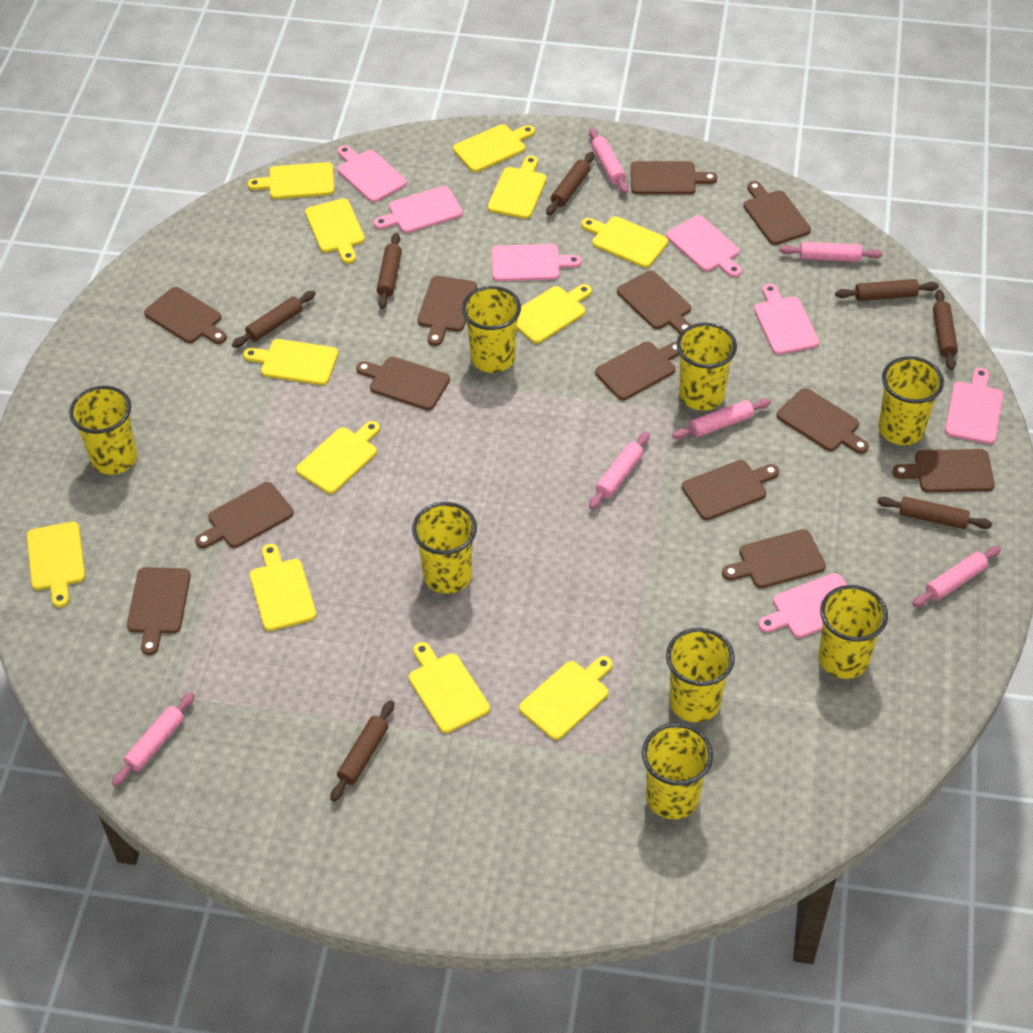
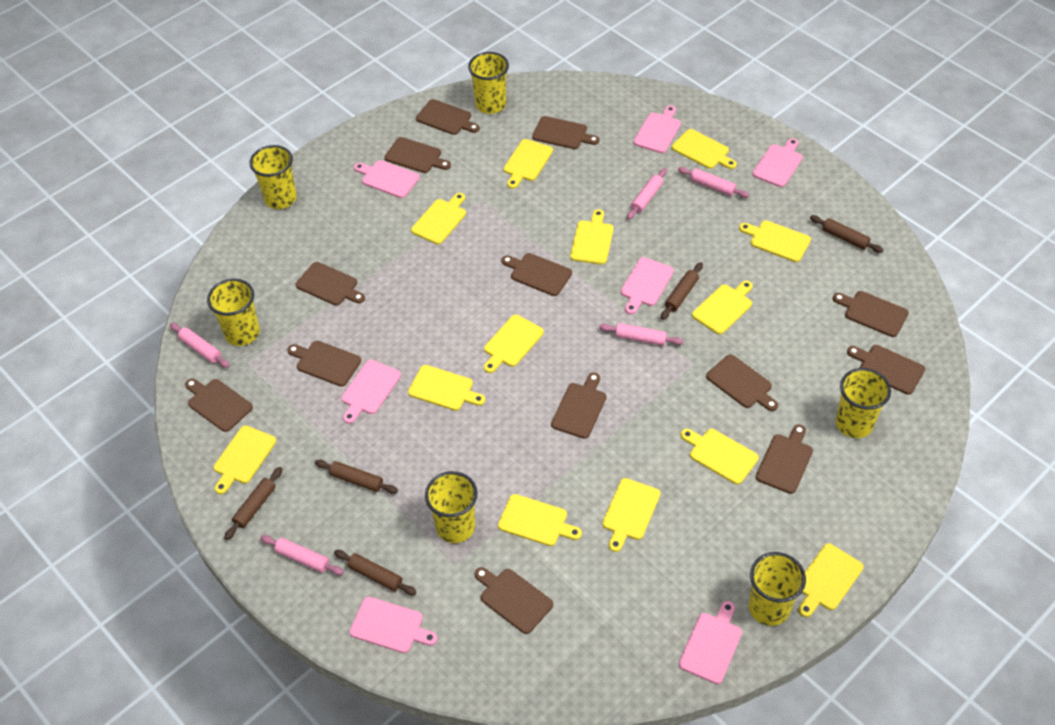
brown rolling pin: [232,291,316,348] [330,700,394,802] [377,233,402,309] [546,152,594,215] [835,279,939,301] [877,497,992,529] [933,289,958,370] = 7 -> [224,467,282,540] [315,460,398,494] [334,550,416,595] [661,262,703,320] [810,215,884,253] = 5
pink rolling pin: [112,692,195,786] [589,128,628,194] [589,432,650,509] [672,398,771,439] [779,242,883,262] [912,546,1001,607] = 6 -> [170,323,230,368] [260,535,344,575] [599,323,683,346] [627,168,667,220] [678,167,749,198] = 5
yellow cup: [69,386,137,475] [412,502,477,594] [462,286,521,373] [642,723,713,819] [666,628,735,722] [677,323,737,411] [818,585,888,679] [878,356,944,445] = 8 -> [207,279,260,346] [249,145,297,209] [425,471,478,543] [468,52,509,114] [749,552,806,626] [836,368,891,438] = 6
yellow cutting board: [27,522,85,608] [243,339,338,385] [247,162,334,199] [250,544,316,631] [296,421,380,494] [305,198,365,264] [409,642,490,733] [453,124,535,172] [488,156,547,219] [516,284,592,344] [519,656,613,740] [581,216,668,268] = 12 -> [214,425,276,494] [408,365,485,411] [411,193,466,245] [484,315,544,373] [498,494,582,546] [504,139,553,189] [570,209,614,265] [602,478,661,552] [672,129,737,169] [681,429,759,484] [692,281,753,334] [739,221,811,262] [798,543,864,617] = 13

